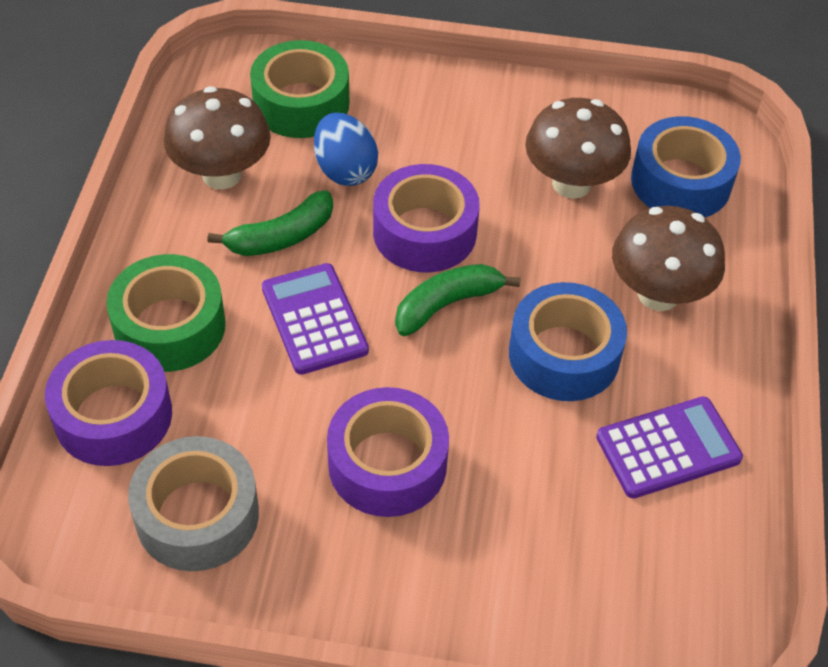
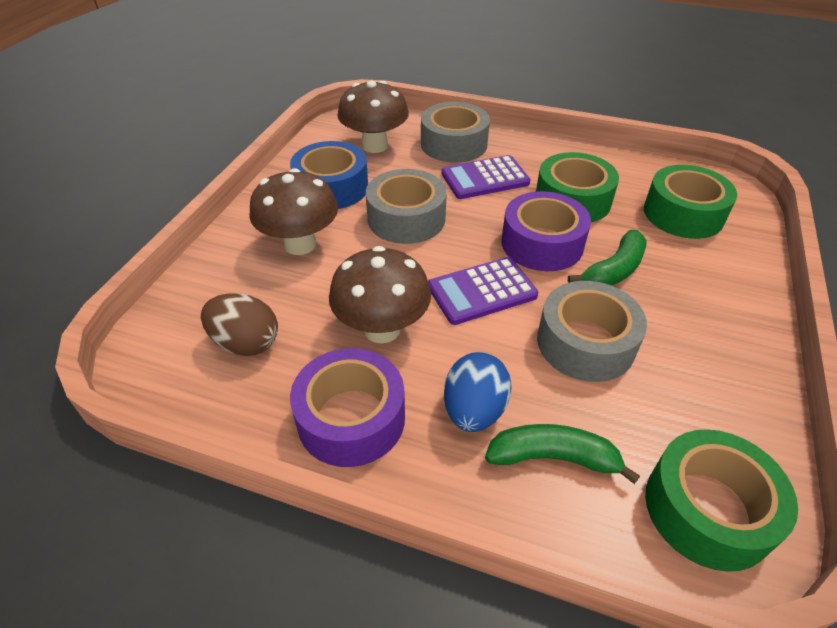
blue tape: [509,282,627,401] [631,116,741,218] = 2 -> [290,141,368,209] = 1
brown egg: none = 0 -> [201,293,278,356] = 1
green tape: [107,254,226,372] [250,40,349,138] = 2 -> [536,152,619,222] [644,165,737,239] [645,429,798,572] = 3
grey tape: [128,436,259,571] = 1 -> [366,169,447,244] [421,102,490,163] [537,281,647,382] = 3
purple tape: [45,340,172,466] [327,387,449,517] [373,164,480,272] = 3 -> [290,348,405,467] [501,191,591,271] = 2

